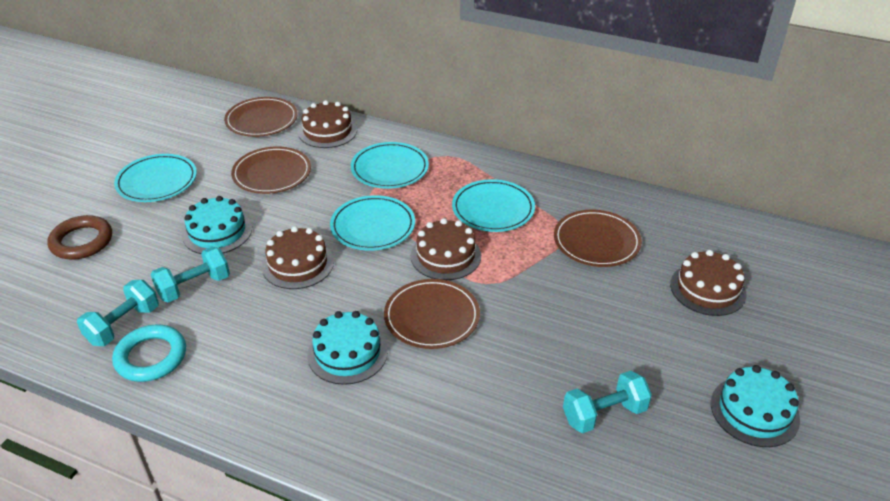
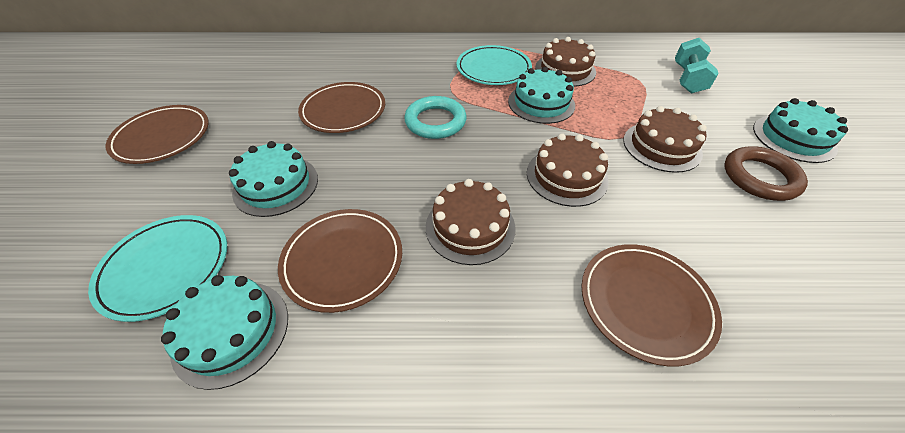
turquoise cake: [182,196,252,254] [307,311,388,385] [711,365,800,447] = 3 -> [161,275,288,390] [229,141,318,217] [508,67,575,124] [753,98,848,163] = 4
turquoise dumbbell: [77,280,159,346] [151,247,230,303] [563,371,652,433] = 3 -> [675,38,719,93] = 1
turquoise plate: [114,154,197,202] [330,195,415,250] [351,142,429,189] [452,179,535,232] = 4 -> [88,215,227,322] [457,45,532,85] = 2

